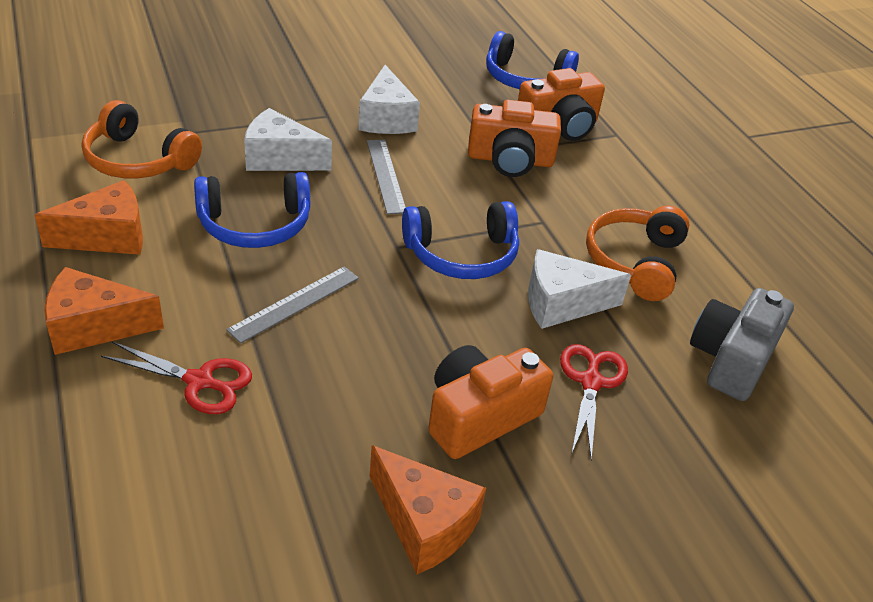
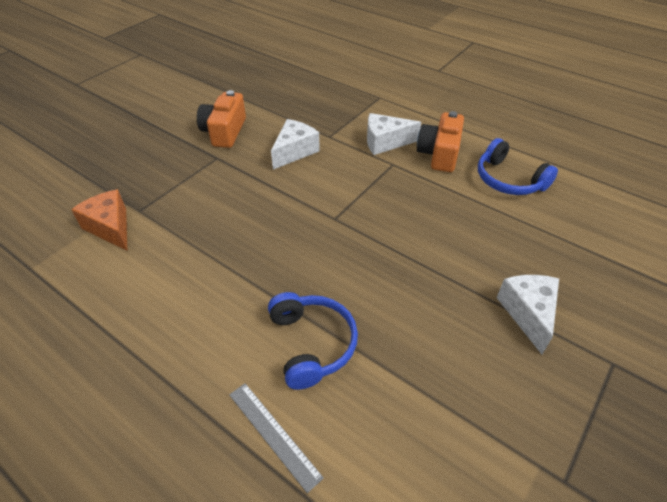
blue headphones: [194,172,310,248] [402,201,519,279] [486,31,579,89] = 3 -> [268,292,358,390] [478,138,558,195] = 2
grey camera: [690,288,794,401] = 1 -> none = 0
grey ruler: [226,266,359,344] [367,139,406,214] = 2 -> [229,383,324,493] = 1
orange camera: [428,345,553,459] [468,100,561,177] [518,68,605,141] = 3 -> [197,90,246,148] [417,111,464,172] = 2
orange cheese: [35,180,143,255] [44,267,164,355] [370,445,486,574] = 3 -> [71,189,127,251] = 1
orange headphones: [82,100,202,178] [586,206,690,301] = 2 -> none = 0
red scissors: [101,342,252,414] [560,344,628,460] = 2 -> none = 0

